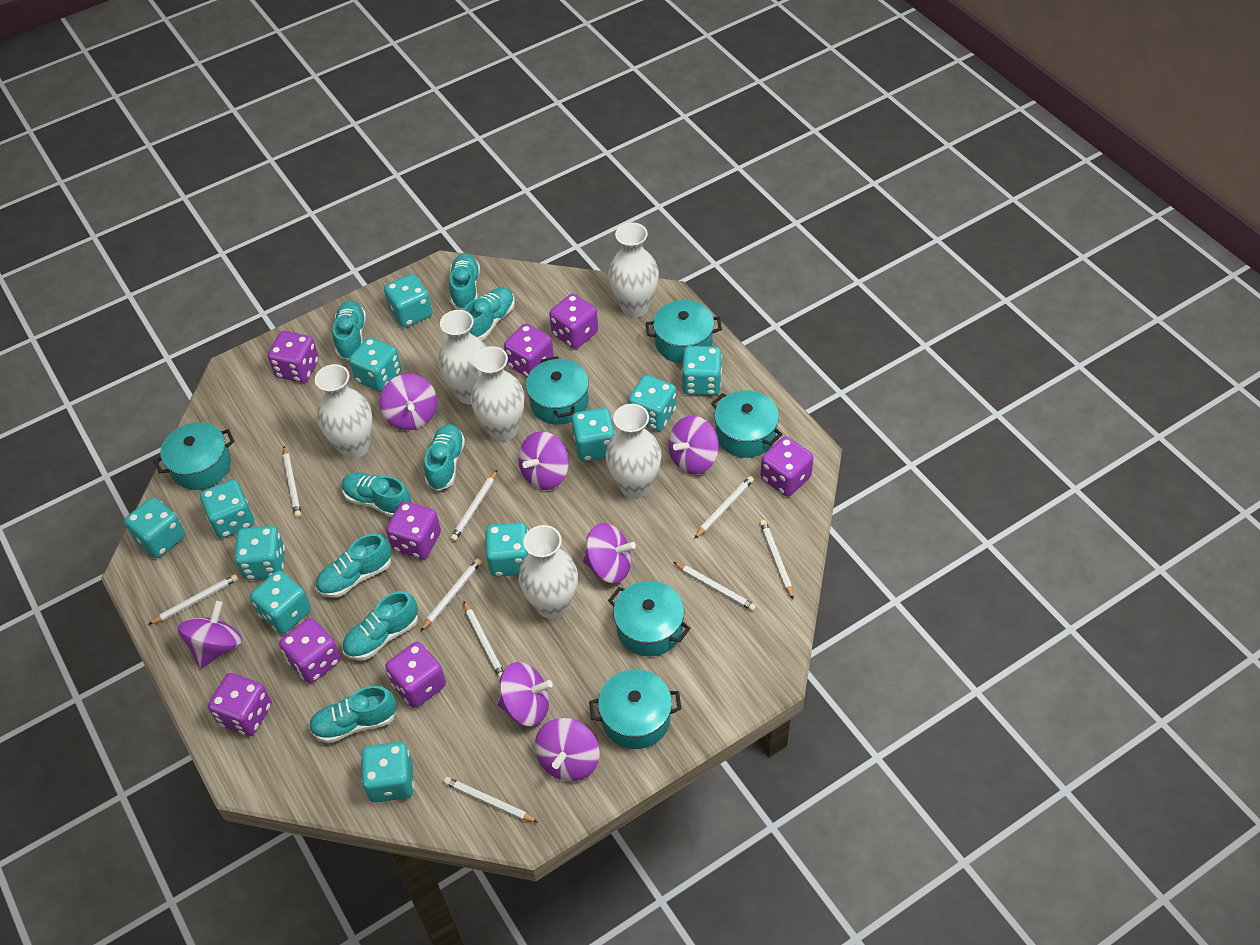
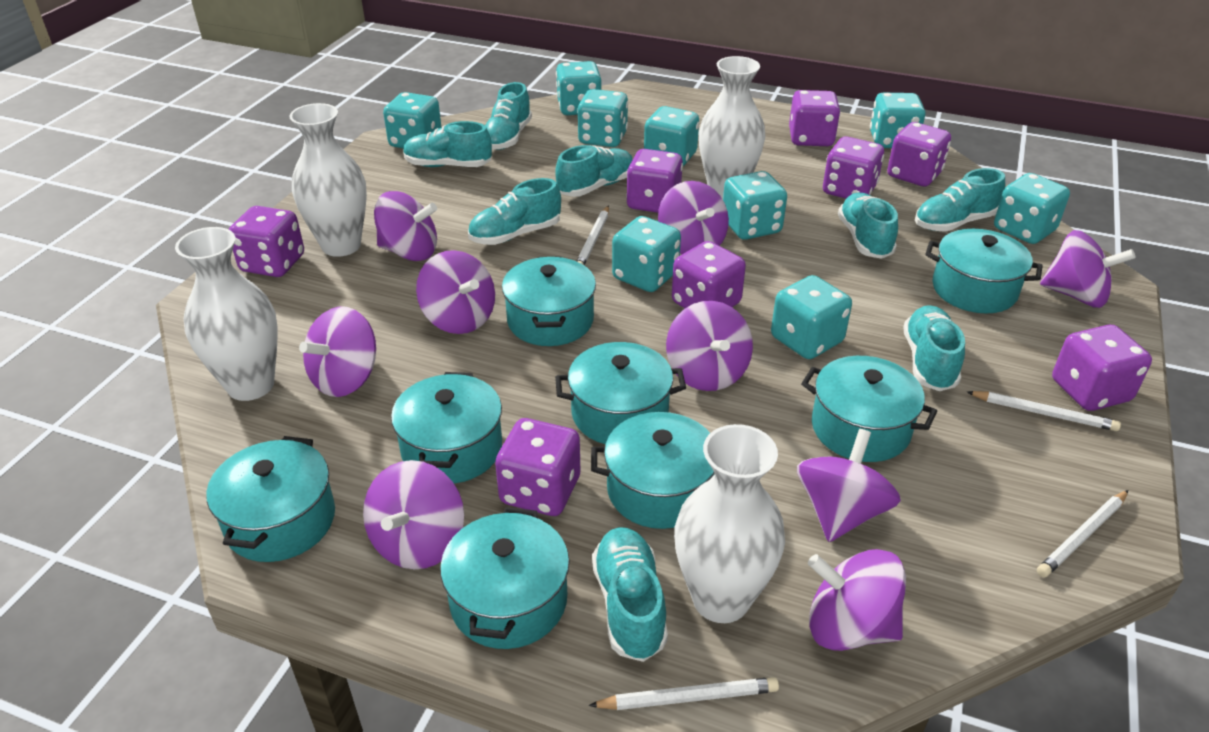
purple spinning top: [178,601,242,669] [380,374,437,430] [497,662,553,726] [518,431,569,490] [535,718,600,781] [583,523,636,583] [668,416,719,475] = 7 -> [299,306,376,397] [363,460,464,569] [374,191,437,261] [416,250,495,334] [658,181,729,254] [666,301,753,391] [797,429,901,542] [808,549,906,651] [1040,230,1136,308] = 9
turquoise dice: [124,497,185,558] [200,479,254,538] [234,526,285,580] [250,571,311,634] [349,337,401,392] [361,742,414,802] [384,274,432,328] [485,522,529,577] [571,408,616,462] [628,375,676,431] [681,346,722,395] = 11 -> [383,92,442,148] [556,61,601,115] [577,89,628,147] [612,216,681,292] [644,106,699,166] [723,171,787,240] [771,275,852,359] [870,93,926,148] [994,173,1070,244] = 9
turquoise pot: [154,422,235,490] [526,356,589,425] [589,669,681,749] [608,581,691,657] [646,300,722,363] [711,390,783,458] = 6 -> [206,436,335,562] [391,372,502,483] [440,507,569,649] [502,256,596,346] [555,342,686,444] [591,412,715,529] [801,356,937,462] [925,229,1043,314] = 8
white pencil: [148,574,238,625] [283,446,301,518] [421,558,482,631] [444,777,538,822] [450,470,497,541] [464,601,504,679] [673,562,756,611] [694,476,754,539] [760,520,794,600] = 9 -> [577,205,609,266] [589,677,779,710] [967,391,1121,431] [1037,490,1128,577] = 4
white vase: [315,364,372,459] [438,310,486,405] [470,346,524,441] [519,525,578,619] [606,404,661,499] [608,222,659,318] = 6 -> [175,227,278,401] [289,103,367,257] [674,424,785,623] [699,56,765,199] = 4

